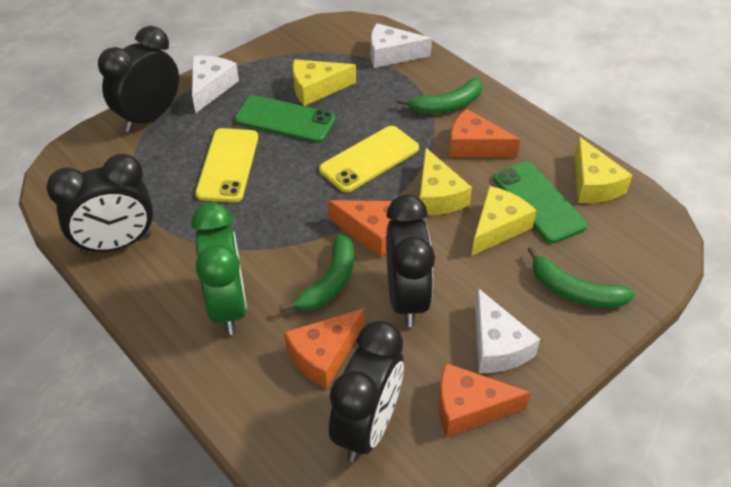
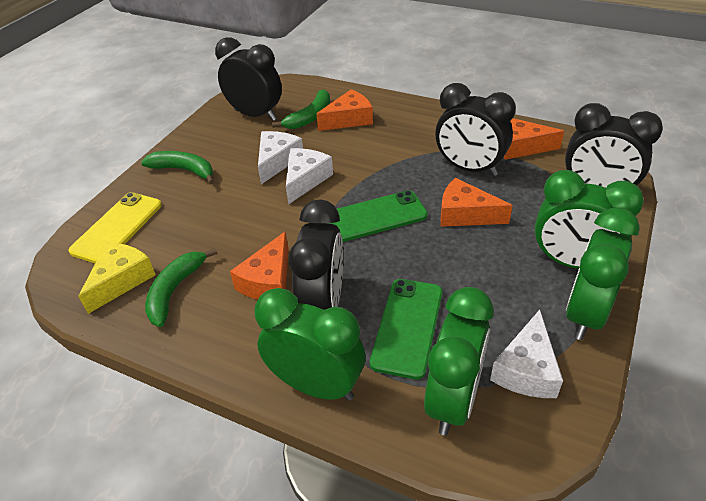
green clock: [191,202,247,335] = 1 -> [254,288,365,401] [424,287,494,435] [534,170,644,269] [566,207,640,340] = 4
yellow cheese: [293,59,356,106] [420,148,472,216] [472,186,537,255] [575,137,632,203] = 4 -> [78,242,155,314] = 1
yellow phone: [195,128,258,203] [319,126,419,192] = 2 -> [68,192,162,263] = 1

